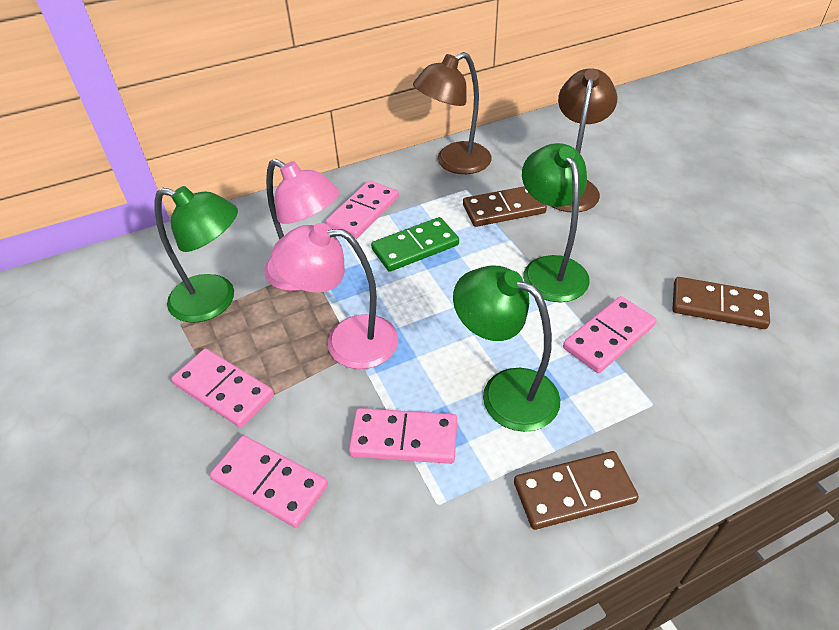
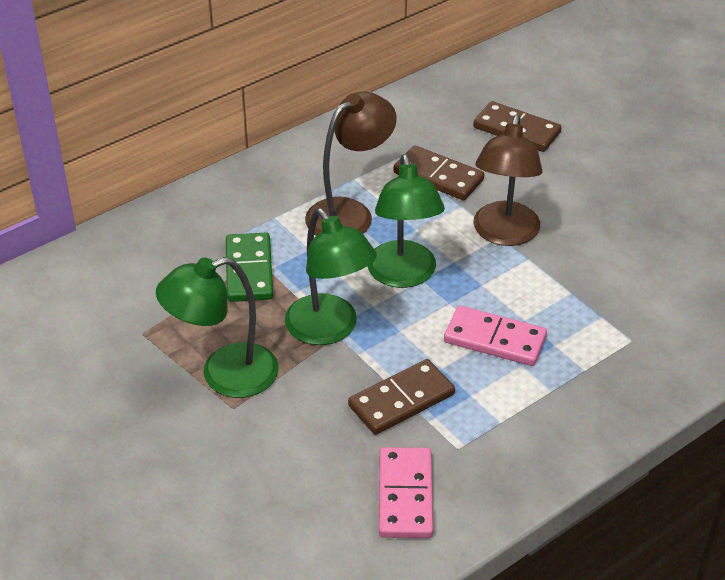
pink domino: [171,349,274,428] [210,435,328,528] [326,180,399,239] [349,408,457,464] [563,296,656,373] = 5 -> [379,447,433,538] [444,306,547,366] = 2
pink lamp: [264,159,339,291] [271,223,398,369] = 2 -> none = 0

